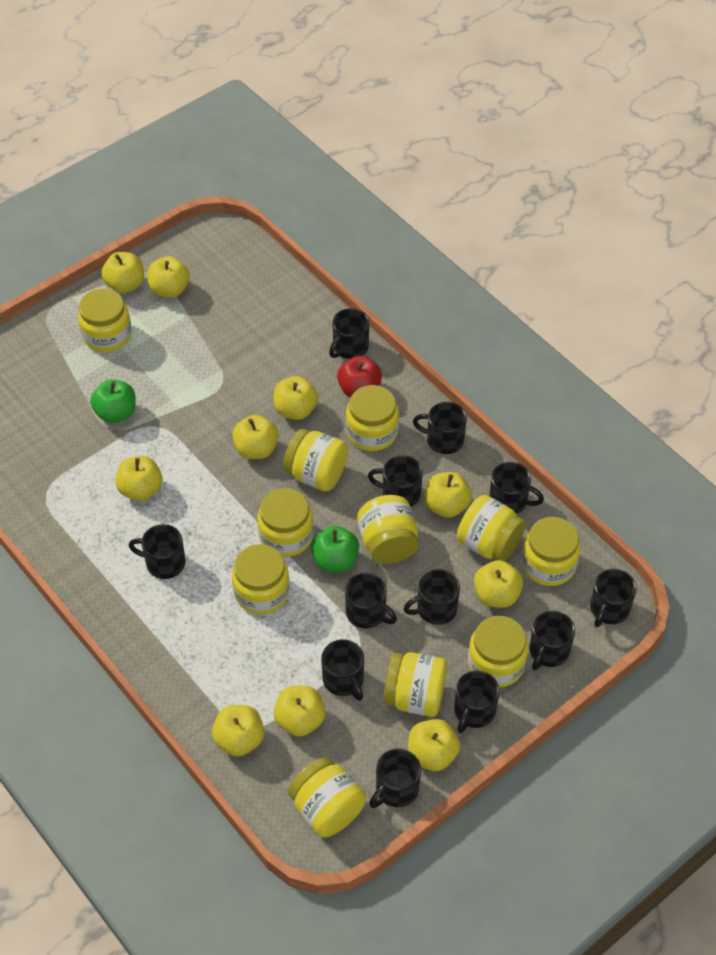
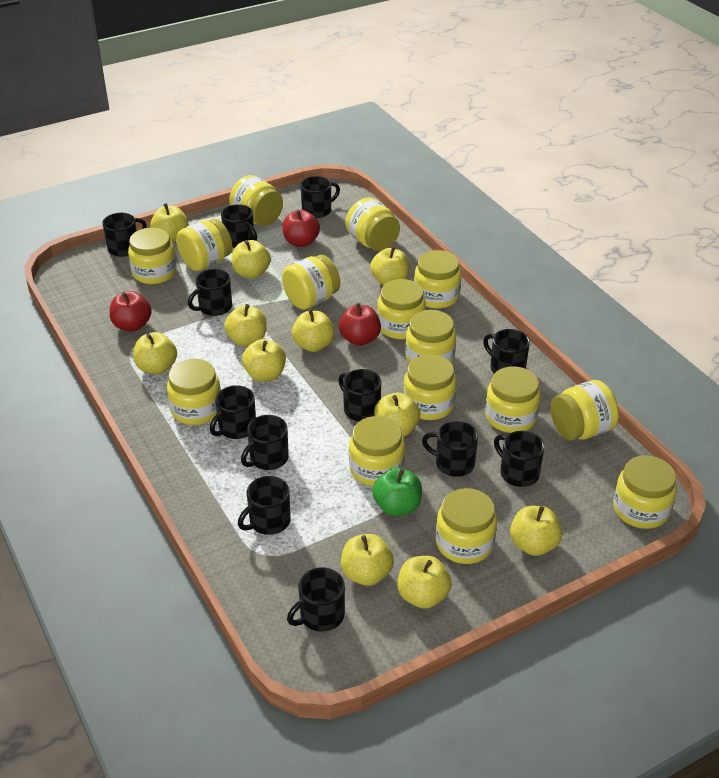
green apple: [90,379,136,423] [311,526,359,572] = 2 -> [372,468,422,516] = 1
red apple: [337,356,382,398] = 1 -> [109,291,152,332] [282,210,320,247] [339,303,381,346] = 3
yellow apple: [102,252,144,293] [115,456,162,501] [147,256,190,298] [212,705,264,756] [232,415,279,459] [273,686,325,736] [274,376,318,420] [408,719,460,771] [425,472,472,518] [474,560,523,608] = 10 -> [133,332,177,374] [150,203,189,242] [224,304,267,347] [232,240,271,279] [242,339,286,382] [292,309,335,352] [341,534,394,586] [370,246,410,285] [374,393,420,437] [397,556,451,609] [510,506,562,556] = 11
yellow jar: [78,288,132,352] [232,544,290,614] [257,488,314,557] [283,429,348,491] [288,757,366,837] [346,385,399,451] [357,495,419,564] [384,652,447,717] [457,495,526,561] [468,616,528,687] [522,517,580,586] = 11 -> [128,228,177,284] [167,359,221,425] [176,219,233,271] [229,175,283,226] [282,255,340,310] [346,197,400,251] [349,416,405,486] [377,279,426,340] [403,354,457,420] [405,310,456,363] [414,250,461,309] [436,488,497,564] [485,366,541,433] [551,380,619,441] [613,455,677,529] = 15

